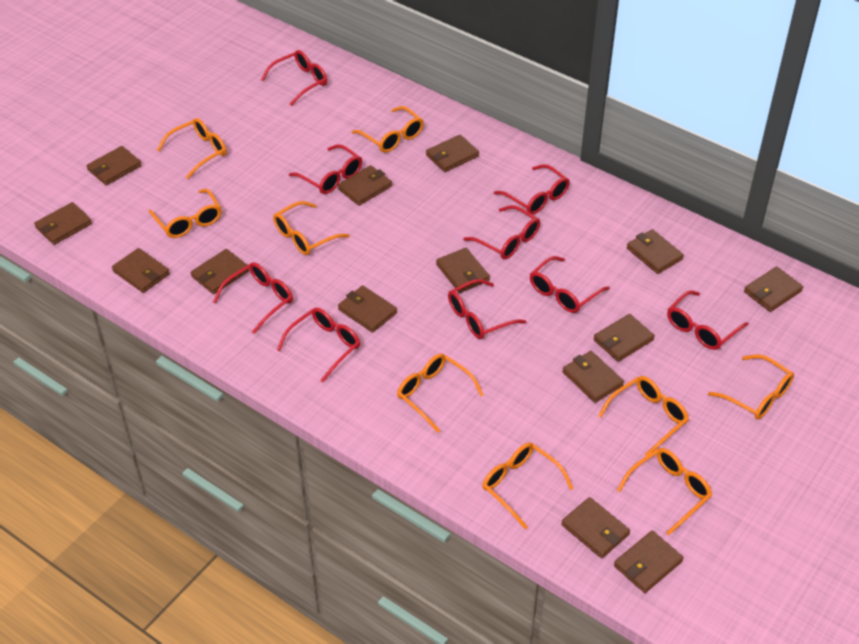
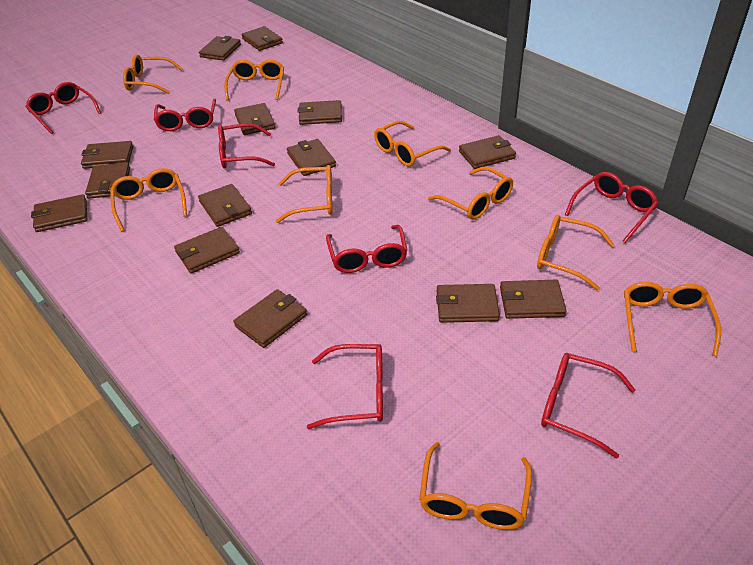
red glasses: [213,262,293,334] [261,50,327,106] [277,308,360,382] [289,144,362,194] [448,279,526,339] [463,205,540,259] [494,164,570,215] [530,256,610,313] [667,290,749,350] = 9 -> [26,82,101,134] [154,99,216,131] [218,123,275,169] [307,344,383,429] [326,225,408,273] [541,353,635,458] [565,172,659,243] = 7

